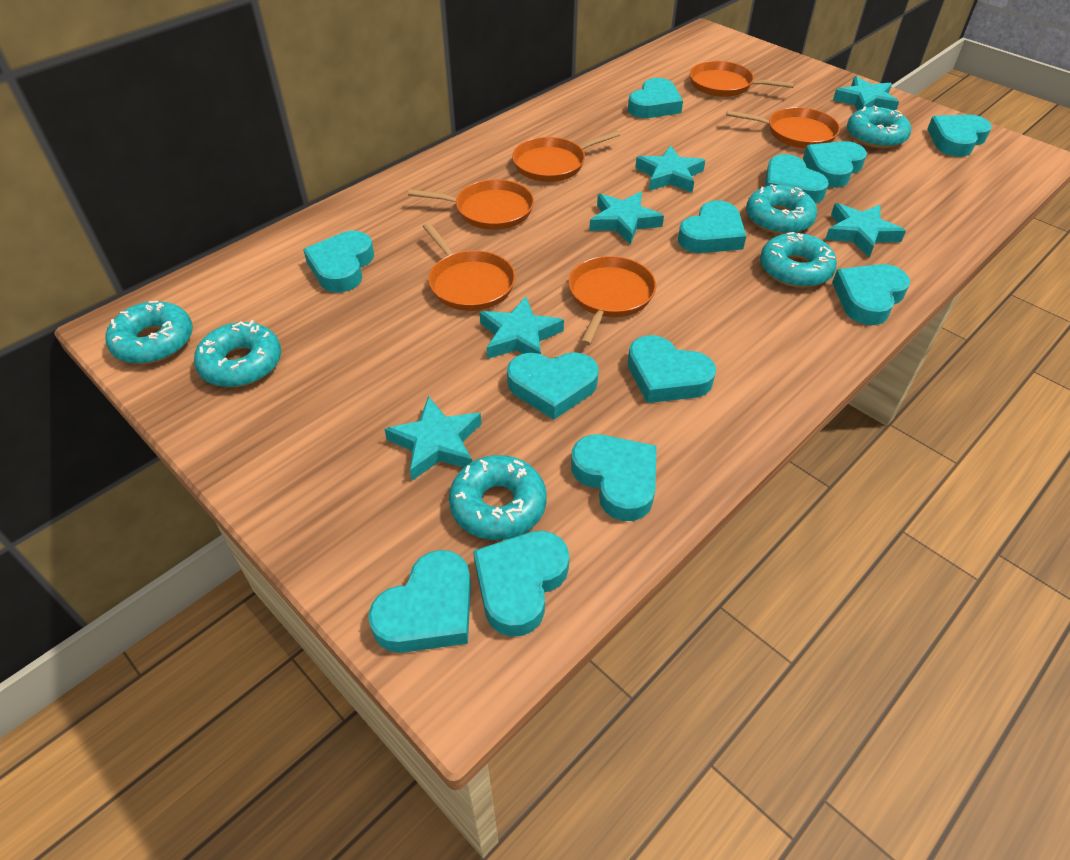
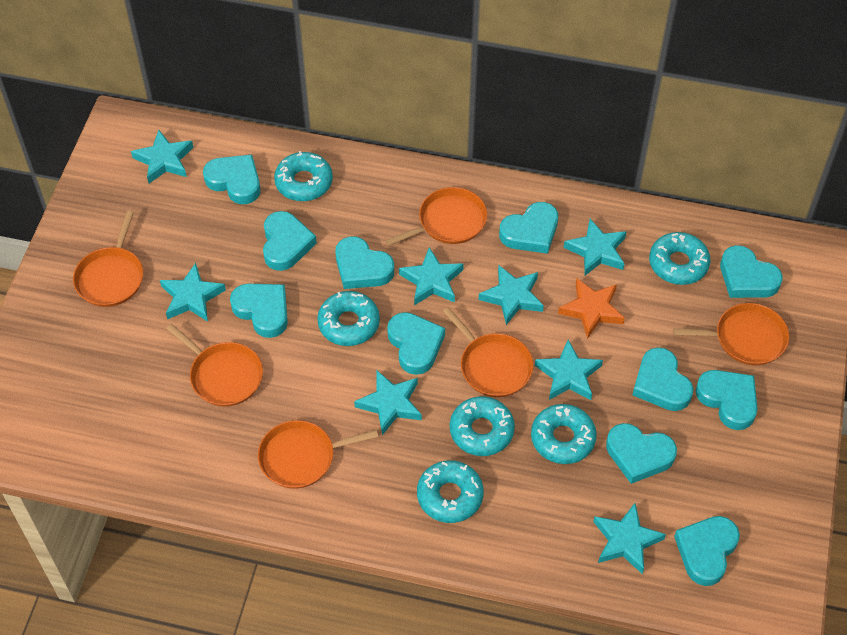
orange star: none = 0 -> [558,279,625,339] = 1
turquoise heart: [303,231,374,292] [368,550,471,653] [473,531,569,637] [507,352,599,420] [571,434,657,521] [628,78,683,118] [628,335,716,403] [678,200,746,253] [765,154,829,203] [803,141,867,188] [832,264,910,325] [927,115,992,157] = 12 -> [203,155,260,204] [230,284,288,338] [263,211,317,271] [335,237,394,289] [387,312,445,375] [499,202,558,254] [606,423,677,484] [633,347,694,411] [674,516,740,586] [695,370,758,430] [720,245,783,298] = 11
turquoise star: [385,396,481,480] [479,296,564,359] [589,192,664,245] [635,145,705,193] [825,203,906,257] [833,76,899,111] = 6 -> [131,130,194,183] [160,263,226,322] [354,371,422,435] [399,247,464,305] [479,266,544,325] [535,340,603,400] [564,219,627,276] [593,503,666,574] = 8

